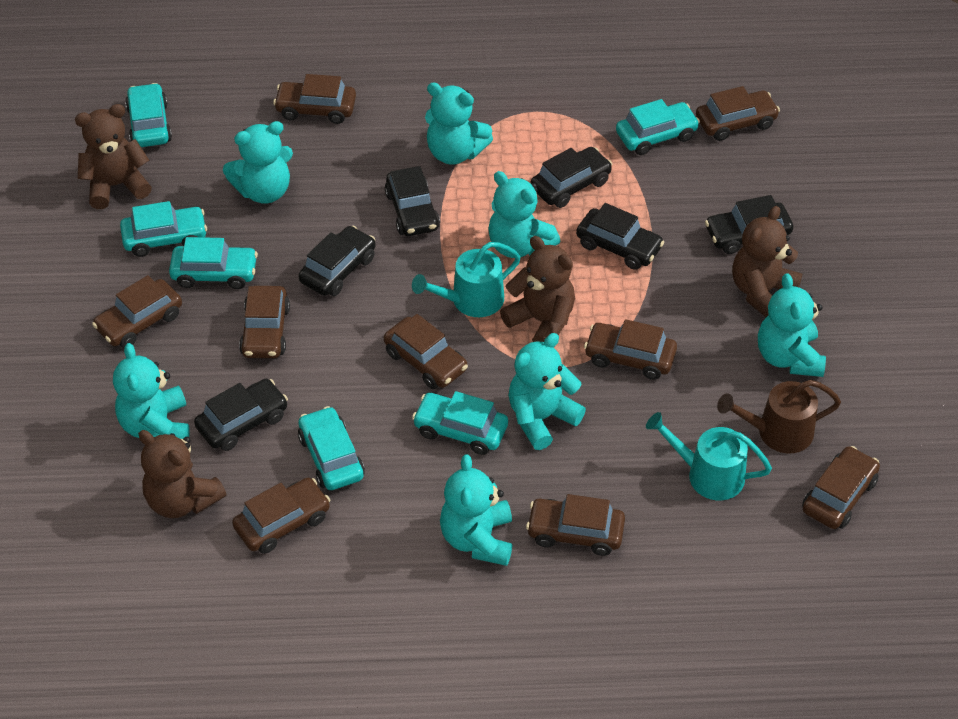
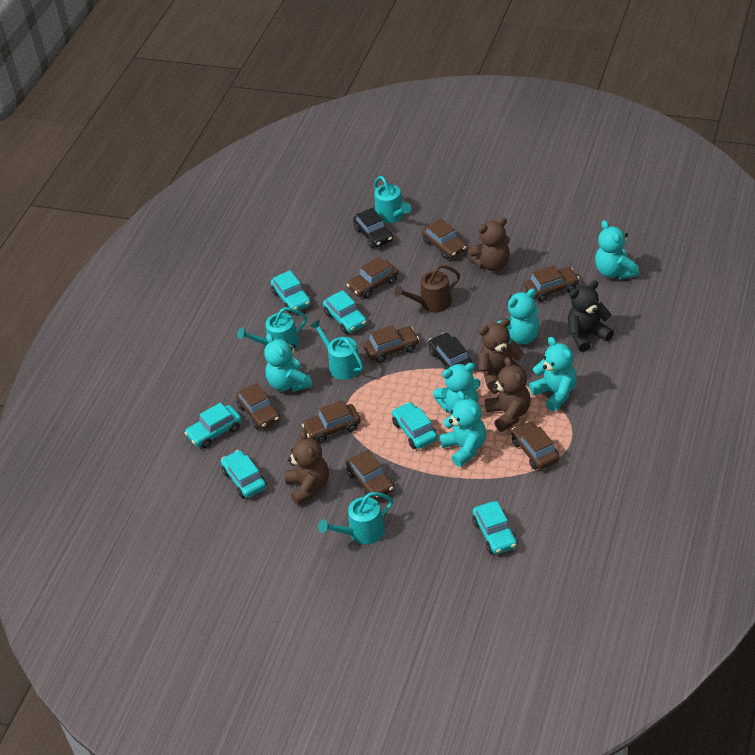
black car: [194,379,288,451] [298,226,376,296] [385,166,440,236] [531,147,612,208] [576,203,664,270] [705,195,793,254] = 6 -> [353,208,393,248] [428,333,472,370] = 2
black teddy bear: none = 0 -> [568,280,614,352] = 1
brown car: [92,275,182,348] [232,478,330,554] [239,286,290,358] [273,74,356,124] [384,314,468,389] [526,494,625,556] [584,319,677,380] [696,86,780,141] [802,446,880,529] = 9 -> [236,383,280,430] [302,400,361,443] [346,450,394,500] [347,257,398,299] [363,325,419,363] [422,219,467,260] [511,421,560,470] [524,265,579,302] = 8
turquoise teddy bear: [113,343,190,439] [223,121,293,204] [425,83,493,165] [440,454,512,566] [488,171,560,258] [509,333,586,450] [758,273,826,377] = 7 -> [264,333,312,392] [433,363,481,414] [439,391,486,467] [497,288,540,344] [529,337,577,411] [595,220,639,279] = 6
turquoise watering can: [412,242,521,317] [646,412,772,500] = 2 -> [237,307,307,350] [310,320,363,380] [318,492,393,544] [374,176,412,223] = 4

